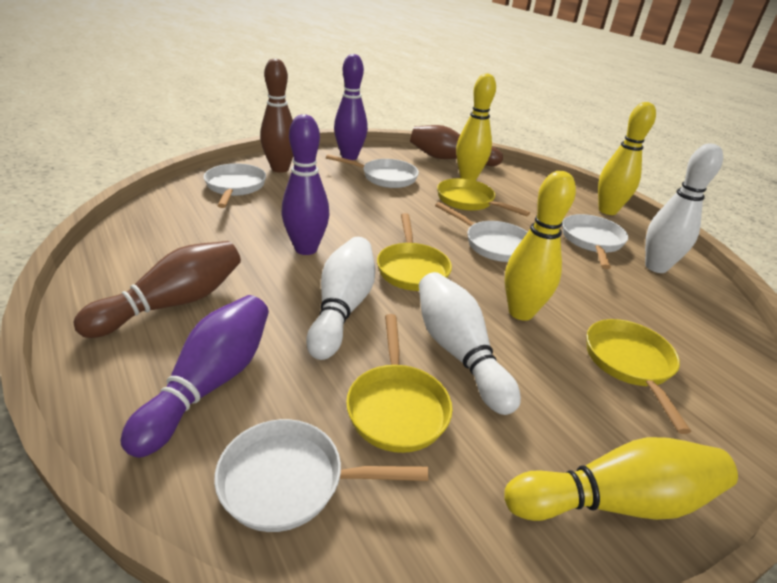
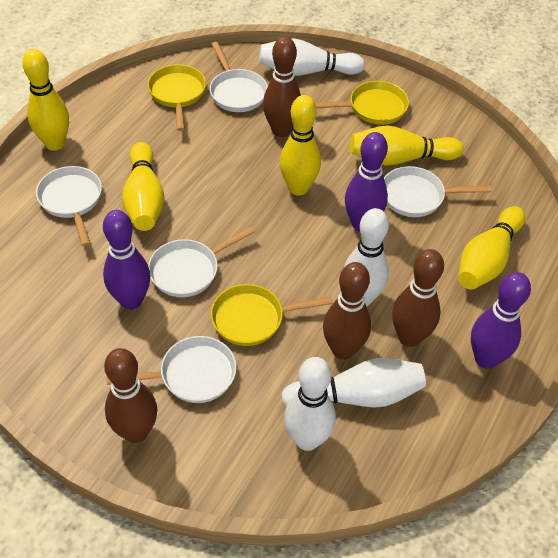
brown bowling pin: [74,241,241,338] [260,58,293,173] [410,125,503,166] = 3 -> [104,348,157,443] [263,37,301,137] [323,262,371,360] [392,249,444,347] = 4
white bowling pin: [306,237,375,360] [419,272,521,415] [645,144,723,273] = 3 -> [259,39,365,76] [281,358,426,408] [284,357,336,451] [344,208,389,307] = 4
yellow bowling pin: [456,73,496,181] [504,437,738,521] [505,171,576,321] [598,102,656,215] = 4 -> [22,49,69,151] [122,142,165,231] [280,95,321,196] [350,126,464,165] [458,206,525,290] = 5
yellow pan: [346,314,452,453] [377,213,452,291] [437,178,530,216] [586,319,691,434] = 4 -> [148,64,206,131] [211,284,333,346] [315,81,409,125] = 3

